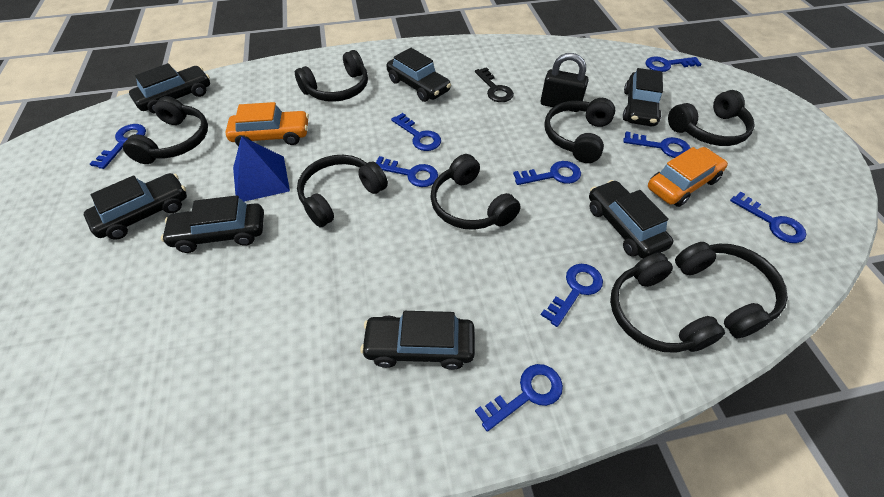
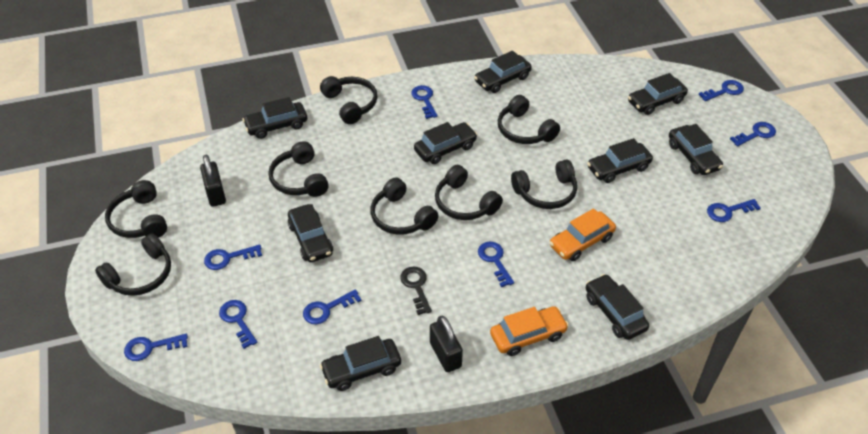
black car: [84,173,187,240] [129,63,210,114] [161,195,264,253] [360,311,475,370] [386,48,451,102] [589,180,673,259] [623,68,663,126] = 7 -> [242,97,307,139] [288,204,333,262] [320,336,401,391] [414,122,478,164] [474,51,532,93] [586,274,649,340] [587,138,653,183] [628,73,688,115] [669,124,723,175] = 9
black padlock: [541,53,589,112] = 1 -> [200,155,226,207] [430,316,463,372] = 2
blue pyramid: [233,136,290,202] = 1 -> none = 0

